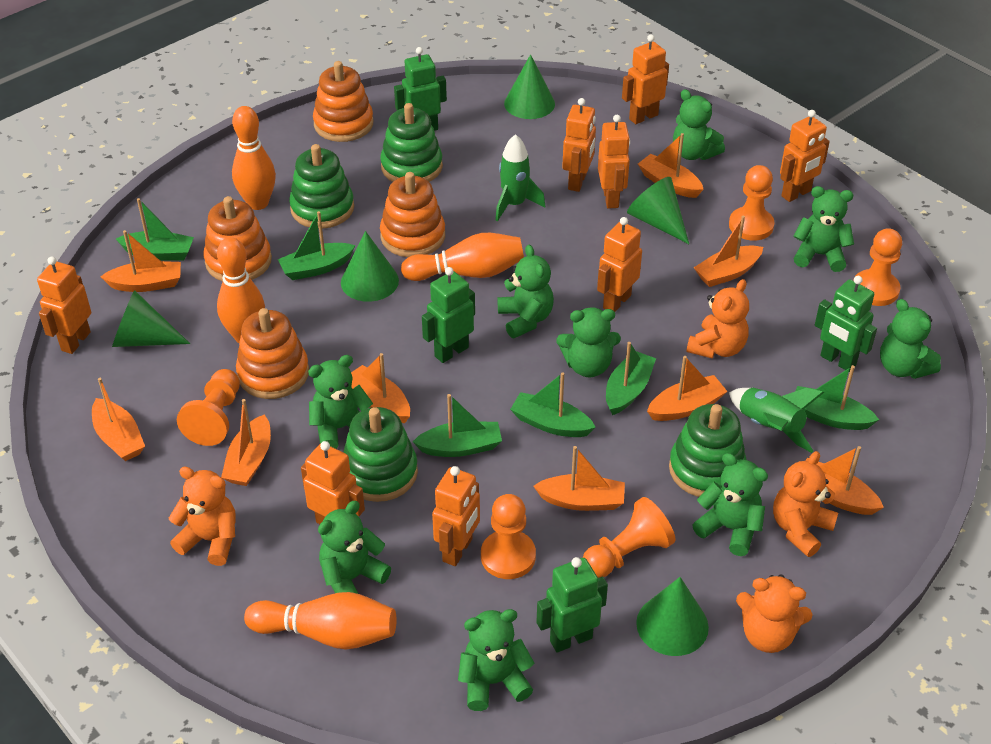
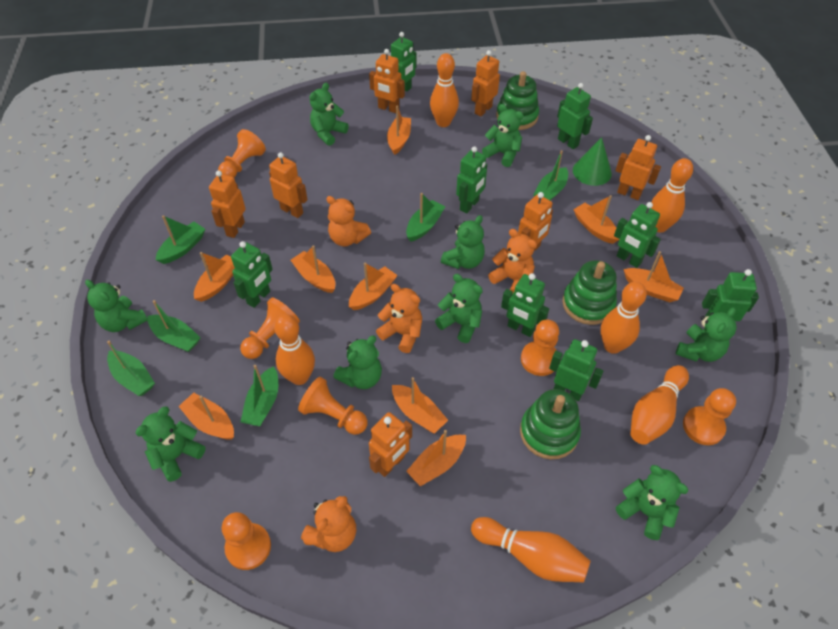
green cone: [112,290,190,347] [341,231,399,302] [504,54,555,119] [627,177,689,244] [636,577,709,656] = 5 -> [573,137,612,186] = 1
green robot: [394,47,447,131] [422,267,475,363] [537,557,608,653] [815,276,877,372] = 4 -> [231,241,273,308] [391,32,416,91] [456,146,487,213] [501,273,549,337] [549,339,603,401] [557,83,593,149] [614,202,661,268] [702,269,759,321] = 8
green rocket: [495,134,545,222] [729,388,824,453] = 2 -> none = 0
green stacking toy: [289,144,354,229] [343,407,418,502] [380,103,443,182] [669,404,747,497] = 4 -> [496,71,539,130] [520,389,581,459] [562,260,617,325] = 3
orange bowling pin: [217,237,265,343] [232,106,276,210] [244,592,396,649] [401,233,524,281] = 4 -> [274,314,315,385] [430,53,459,127] [471,517,591,583] [601,282,647,354] [630,365,689,445] [651,158,693,233] = 6
orange pawn: [177,369,240,446] [481,494,536,579] [583,497,675,578] [729,165,774,241] [853,228,902,306] = 5 -> [218,129,266,178] [222,512,271,570] [240,297,300,359] [298,377,368,435] [521,319,559,376] [683,388,736,445] = 6
orange robot: [37,256,91,354] [301,441,365,524] [432,466,480,566] [562,98,596,192] [597,217,642,312] [598,115,630,209] [622,35,669,124] [780,110,830,202] = 8 -> [209,170,246,238] [269,152,308,218] [369,49,405,113] [369,412,412,477] [471,50,500,116] [518,192,553,250] [616,135,661,200] = 7
orange stacking toy: [203,196,272,281] [236,308,309,399] [313,61,373,142] [380,172,445,257] = 4 -> none = 0

